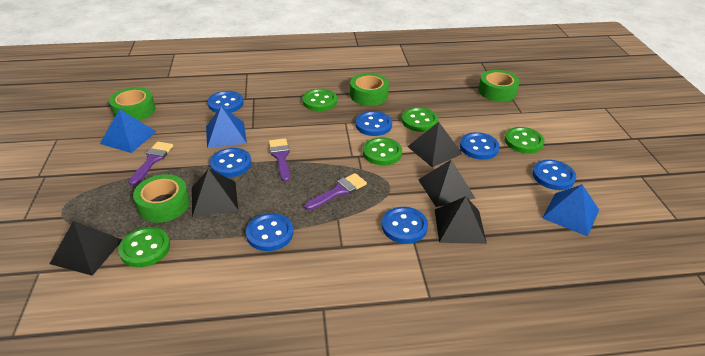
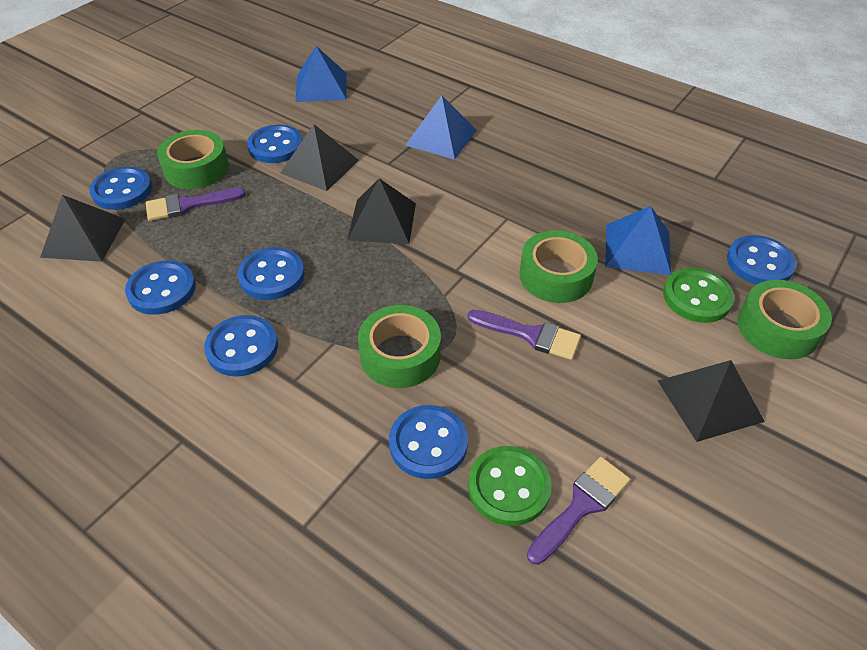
black pyramid: [50,221,122,276] [192,169,238,217] [407,122,462,167] [418,160,475,207] [435,196,487,244] = 5 -> [40,195,126,262] [281,124,359,191] [347,178,416,244] [658,360,765,442] = 4
green button: [118,227,170,267] [302,89,337,111] [363,137,402,165] [402,107,438,132] [505,127,544,153] = 5 -> [468,446,552,526] [663,268,734,323] = 2

